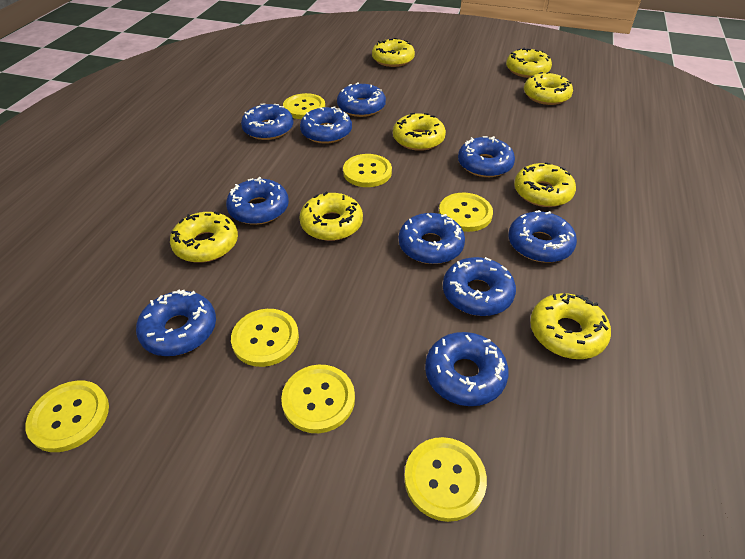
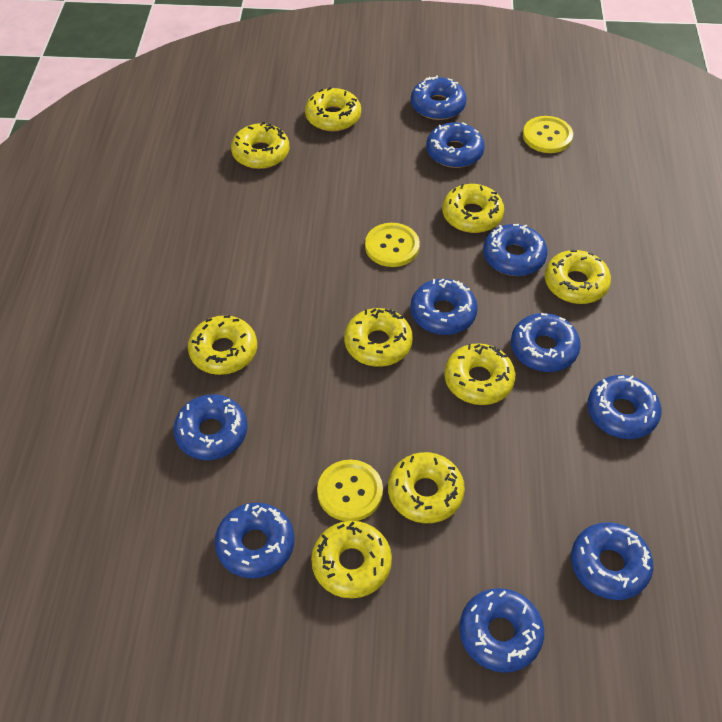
yellow button: [25,381,109,452] [231,309,299,367] [281,365,355,433] [283,93,325,119] [343,154,392,187] [404,437,487,522] [439,193,493,232] = 7 -> [317,460,383,521] [365,223,420,267] [523,116,573,153] = 3
yellow donut: [170,211,238,263] [299,192,363,241] [372,38,415,67] [393,113,446,151] [506,48,552,78] [514,162,576,207] [524,72,573,105] [530,293,611,359] = 8 -> [188,315,257,375] [231,122,290,169] [305,87,361,132] [311,521,392,598] [344,308,413,367] [388,452,465,523] [442,184,504,233] [444,343,515,405] [545,250,611,304] = 9

